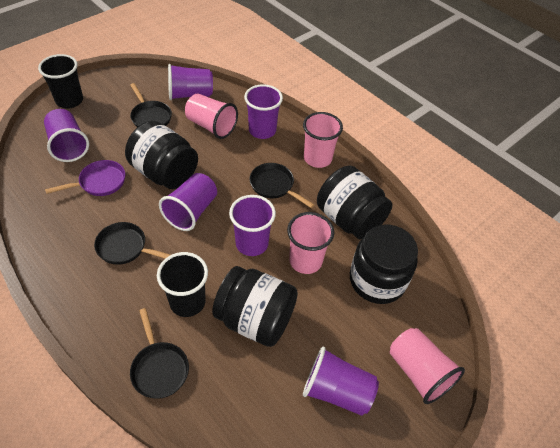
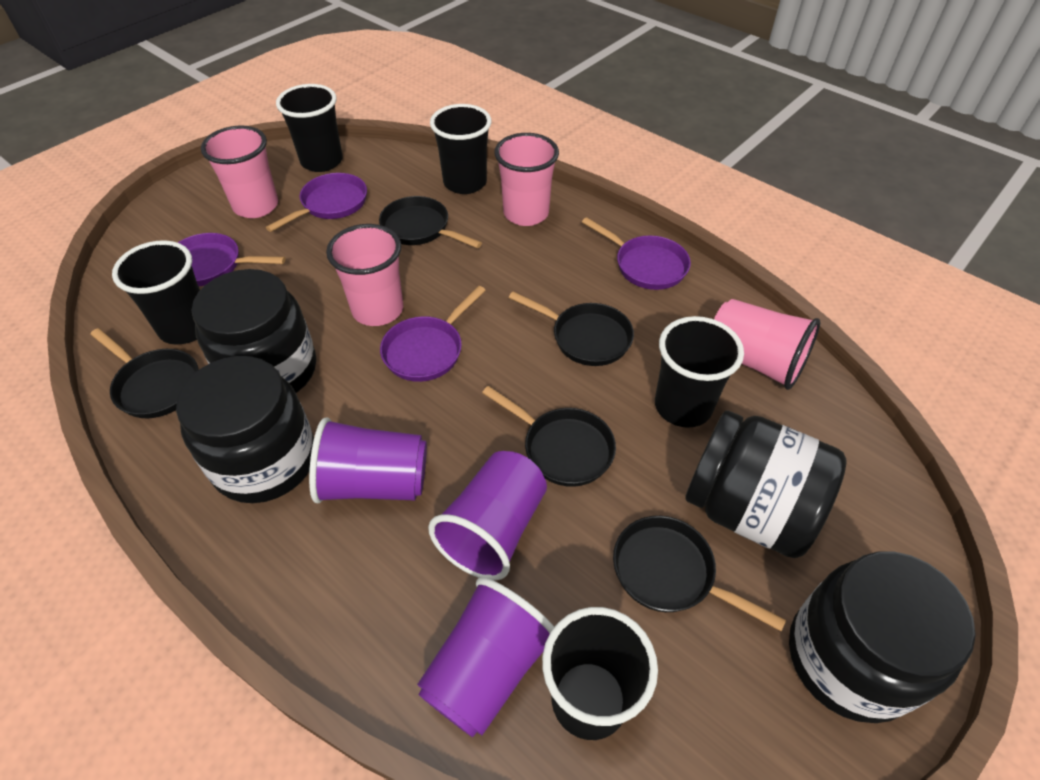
black cup: [38,54,83,109] [157,252,208,317] = 2 -> [112,240,200,345] [276,84,343,172] [430,104,491,194] [542,607,658,740] [655,316,744,428] = 5
black pan: [94,222,170,265] [130,83,172,127] [130,308,189,399] [250,163,314,208] = 4 -> [90,328,199,418] [379,196,482,248] [482,386,616,487] [509,292,634,366] [613,516,786,631] = 5
purple cup: [44,109,89,162] [159,173,217,231] [168,64,213,100] [229,195,276,256] [244,84,283,139] [303,347,379,416] = 6 -> [309,417,427,503] [417,577,554,737] [428,451,547,581] = 3
purple pan: [45,160,125,196] = 1 -> [178,233,285,286] [266,173,367,232] [380,286,486,382] [582,217,691,290] = 4

